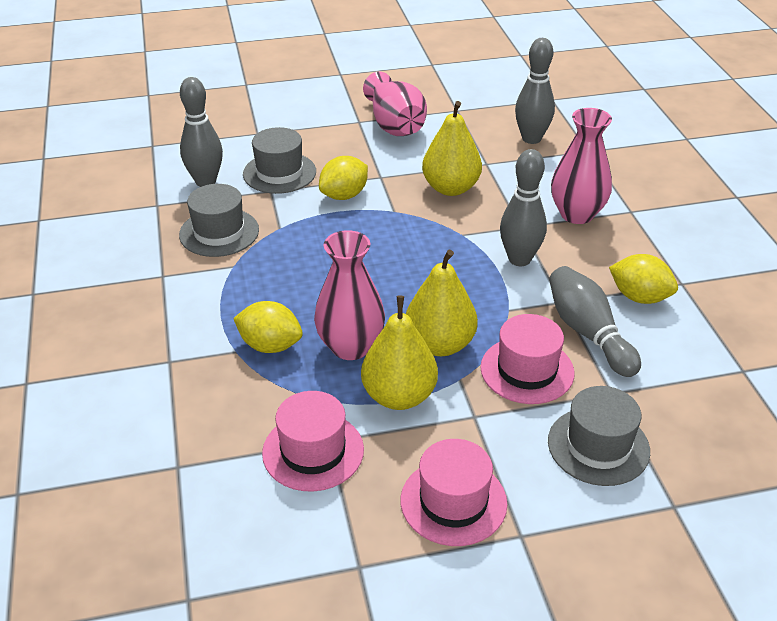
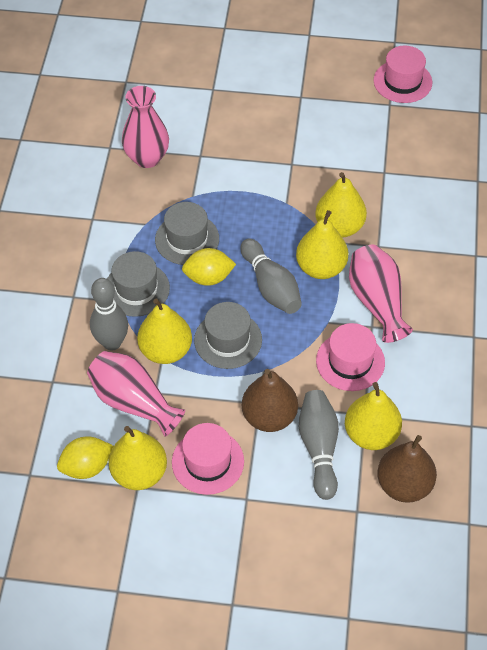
brown pear: none = 0 -> [242,369,298,432] [377,435,437,503] = 2
grey bowling pin: [180,77,223,187] [500,149,547,266] [515,38,555,144] [549,266,641,377] = 4 -> [90,278,128,350] [241,239,302,314] [299,390,339,500] = 3
yellow lemon: [233,301,303,353] [319,156,368,200] [609,254,678,304] = 3 -> [57,436,113,479] [182,248,236,286] = 2
yellow pear: [361,295,438,410] [406,250,478,356] [422,101,482,196] = 3 -> [108,426,167,490] [137,299,192,364] [296,210,348,279] [315,172,367,238] [345,382,402,450] = 5

